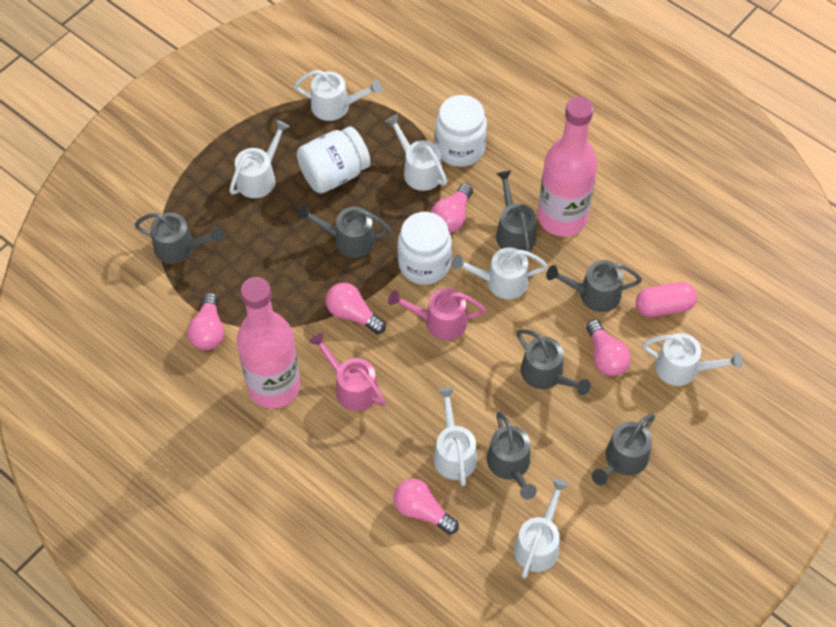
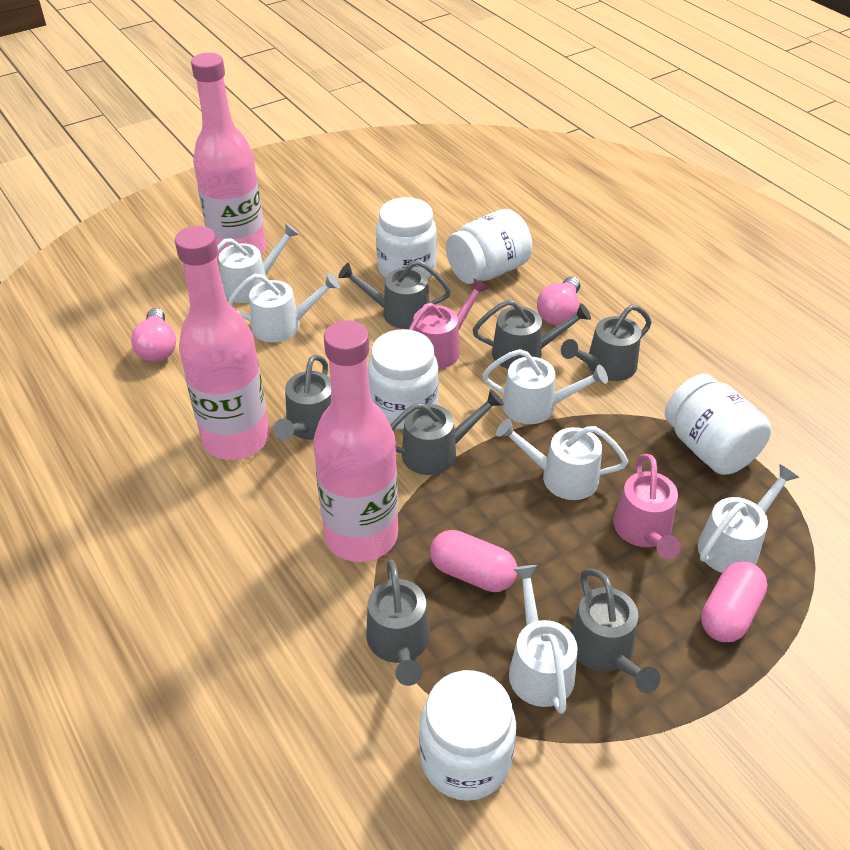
pink bottle: [237,277,301,409] [538,96,598,237] = 2 -> [175,226,269,460] [191,53,266,260] [313,320,398,562] = 3
pink capsule: [636,282,697,317] = 1 -> [430,530,517,592] [701,561,767,642] = 2
pink light bulb: [187,292,224,350] [326,283,386,334] [393,479,459,534] [431,183,473,233] [586,319,631,376] = 5 -> [131,308,176,362] [537,276,580,325] = 2
white jar: [297,127,371,193] [398,212,452,285] [435,95,487,167] = 3 -> [368,329,439,429] [376,197,437,279] [419,670,516,801] [446,209,532,284] [665,374,771,475] = 5
white watering can: [229,120,290,198] [294,70,382,121] [385,114,447,191] [434,387,477,486] [452,247,547,299] [514,478,569,578] [642,333,743,386] = 7 -> [217,223,299,303] [228,273,340,342] [482,349,608,424] [496,418,628,500] [509,565,577,714] [698,464,799,573] = 6

